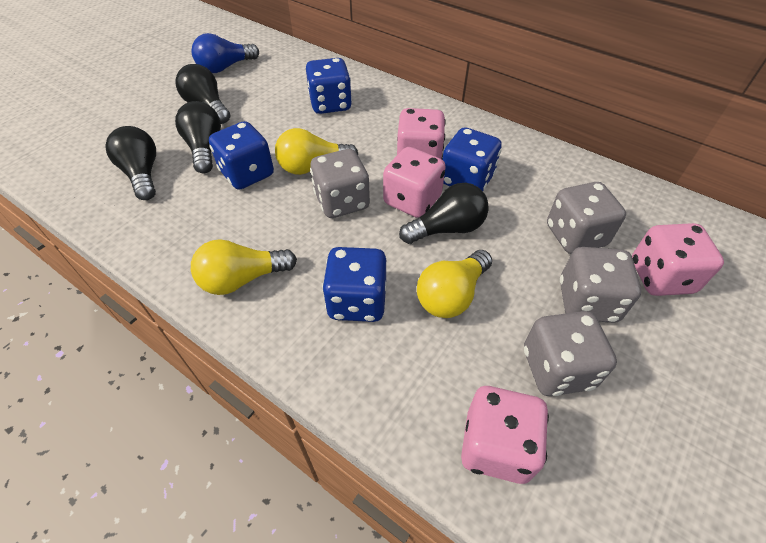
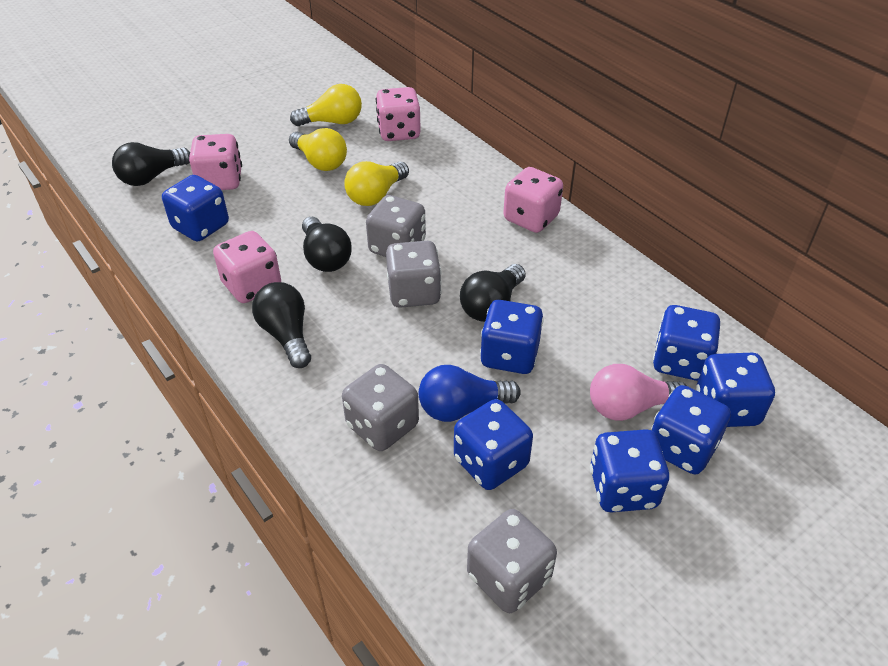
blue dice: [209,121,274,190] [306,58,352,114] [322,247,387,322] [442,127,502,191] = 4 -> [162,175,229,241] [454,399,533,490] [480,300,544,374] [590,429,669,513] [651,385,731,474] [653,305,720,381] [696,353,775,427] = 7
pink light bulb: none = 0 -> [590,364,687,421] = 1

